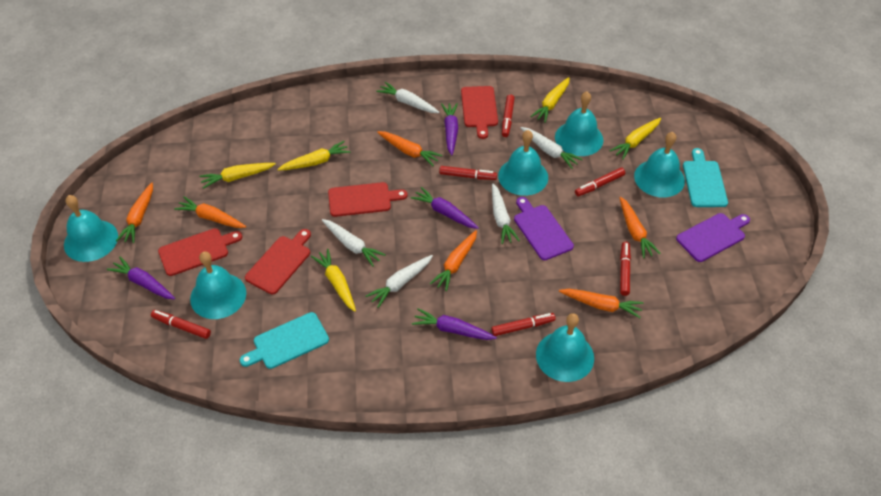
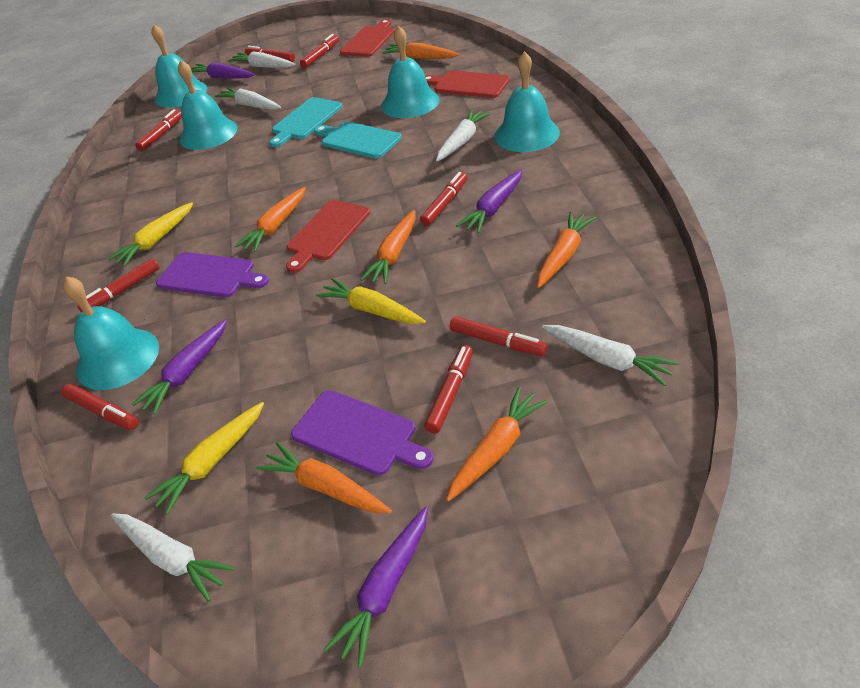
red cutting board: [158,228,242,276] [245,229,311,294] [328,182,408,217] [461,86,498,139] = 4 -> [286,200,370,273] [340,19,395,57] [425,70,510,98] = 3
red marker: [151,310,211,339] [439,166,497,180] [491,313,555,336] [502,95,515,137] [575,167,625,196] [620,242,631,296] = 6 -> [61,384,139,430] [77,259,159,312] [136,109,182,151] [245,46,295,62] [300,34,339,68] [420,172,467,226] [424,345,473,434] [450,316,547,356] = 8
turquoise bell: [64,195,118,262] [190,252,246,319] [498,130,548,196] [536,313,594,382] [555,91,603,156] [634,132,685,197] = 6 -> [63,276,159,390] [151,25,207,108] [178,60,238,150] [381,26,439,118] [494,51,560,152] = 5
yellow carrot: [199,163,276,189] [277,141,350,171] [311,249,356,312] [530,77,570,123] [609,118,661,160] = 5 -> [108,202,193,267] [145,402,264,515] [316,278,426,324] = 3

